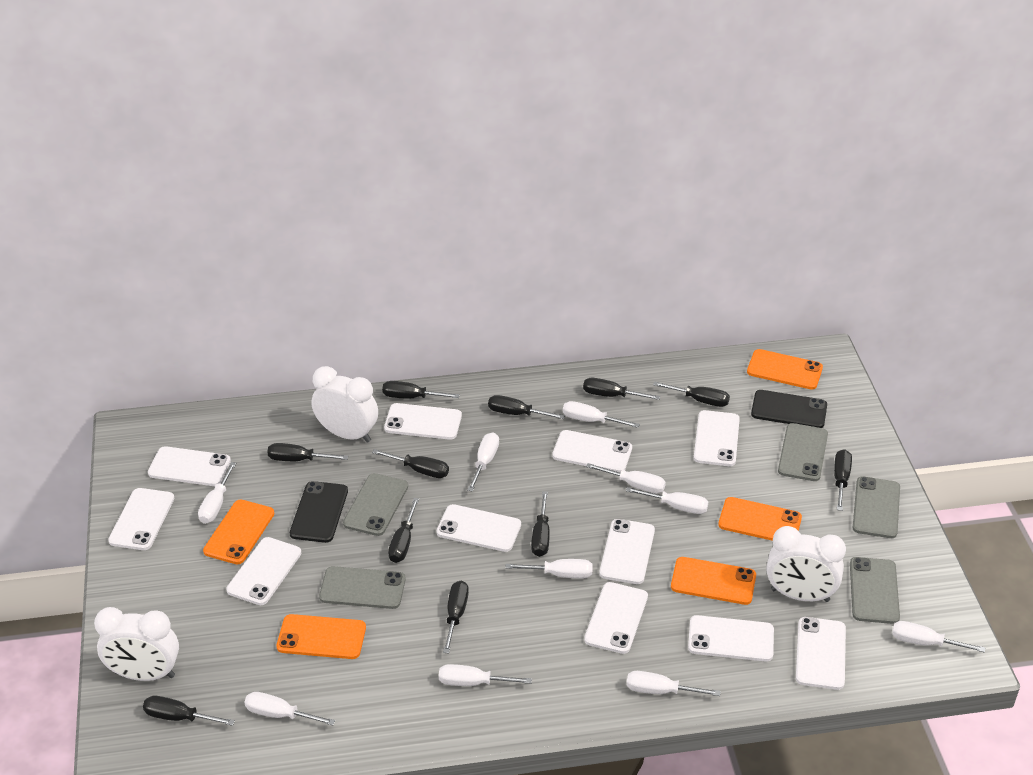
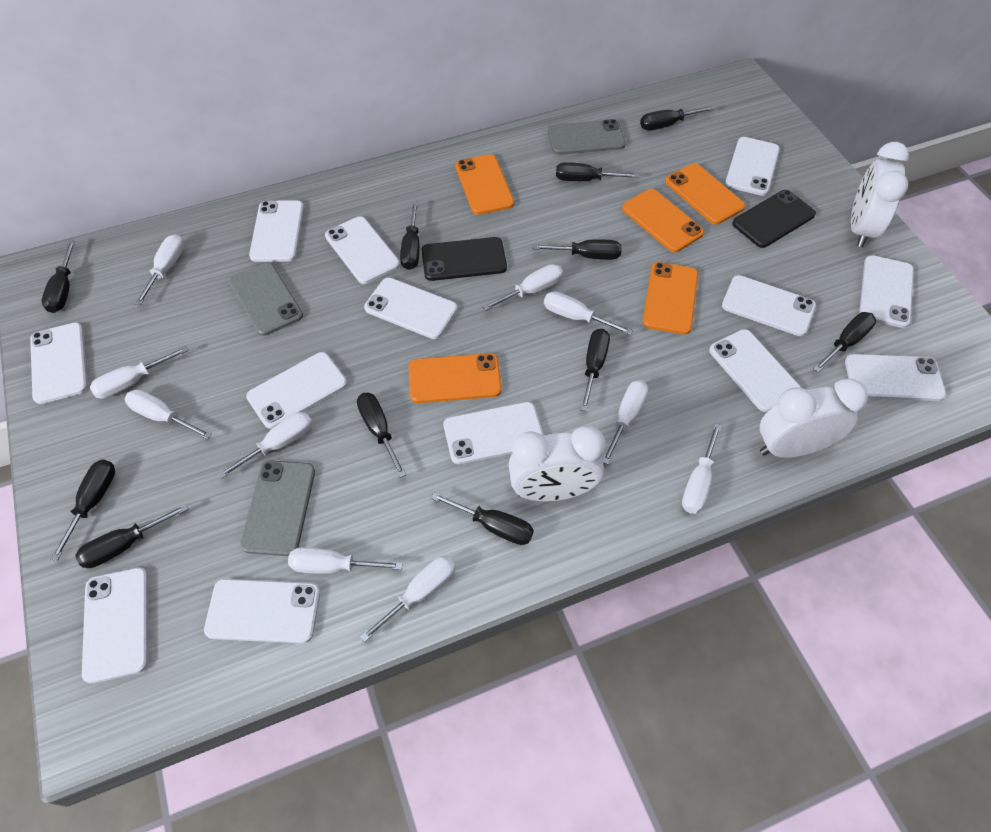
grey phone: [319,566,406,609] [343,473,408,536] [778,423,828,481] [850,557,900,624] [853,476,900,538] = 5 -> [229,262,303,336] [240,460,315,556] [548,119,626,155] = 3
white phone: [108,488,174,550] [148,446,231,486] [226,537,302,605] [384,403,462,440] [437,504,521,552] [552,430,632,473] [584,582,648,654] [599,519,655,584] [688,615,774,662] [694,410,740,466] [796,617,846,690] = 11 -> [30,323,88,404] [82,568,148,684] [204,579,320,643] [246,352,347,429] [249,200,304,262] [325,216,400,284] [364,278,457,339] [444,402,544,464] [709,329,801,412] [722,275,816,336] [725,137,780,196] [845,354,946,401] [859,255,914,328] = 13

